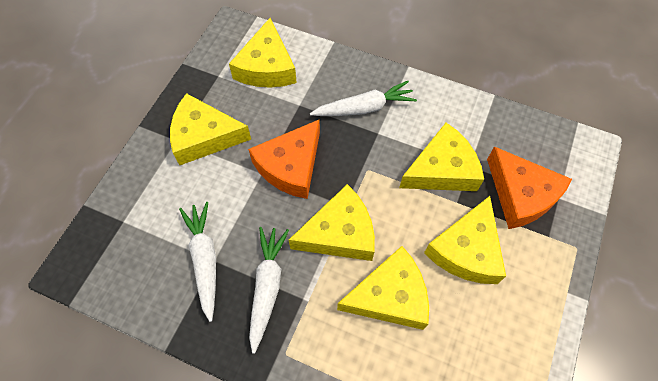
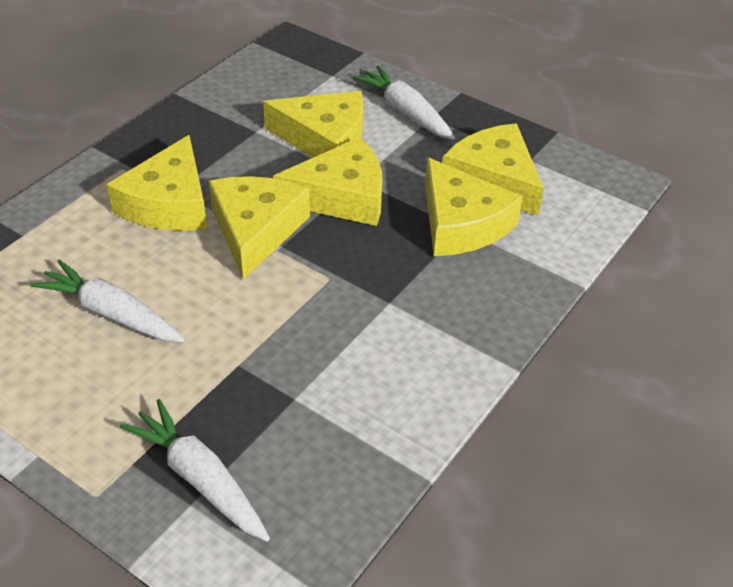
orange cheese: [248,120,320,199] [487,147,572,229] = 2 -> none = 0

